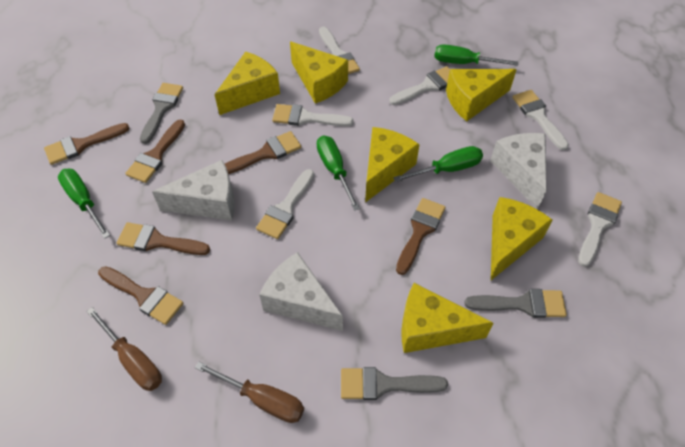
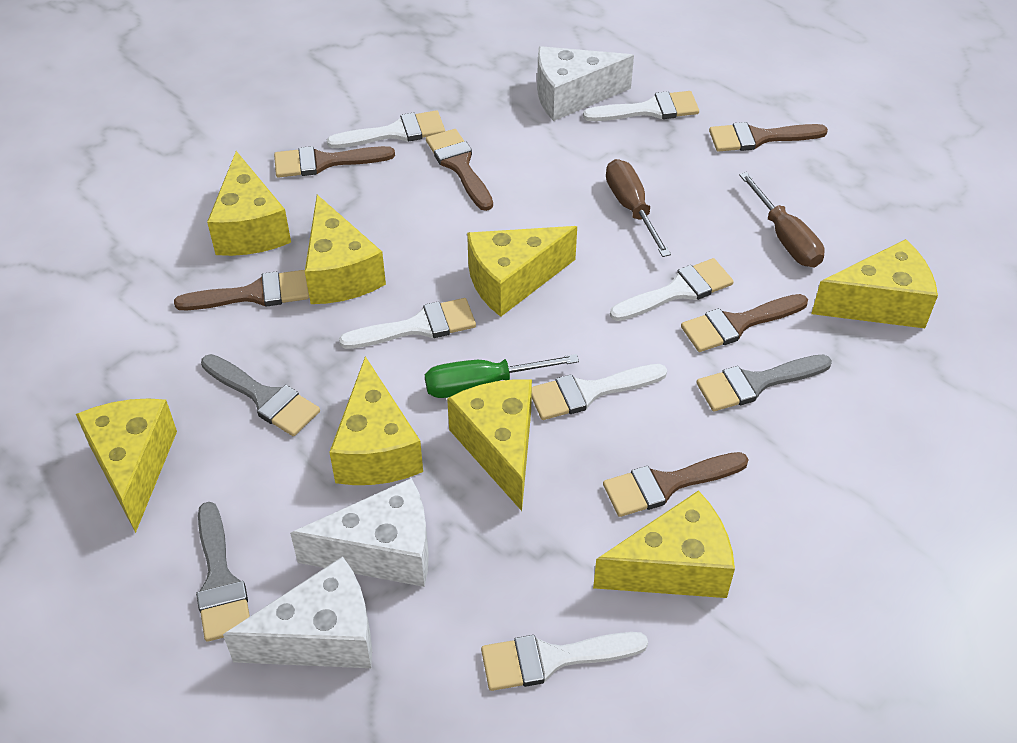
green screwdriver: [58,169,110,239] [317,136,360,211] [393,146,483,182] [434,44,518,66] = 4 -> [425,354,579,398] = 1
yellow cheese: [215,51,280,115] [290,41,348,104] [365,127,420,203] [401,283,494,353] [446,69,517,121] [491,197,553,280] = 6 -> [76,398,177,533] [207,151,291,256] [305,195,386,304] [329,356,423,485] [447,379,532,511] [467,226,577,317] [593,490,735,598] [811,239,938,328] = 8

